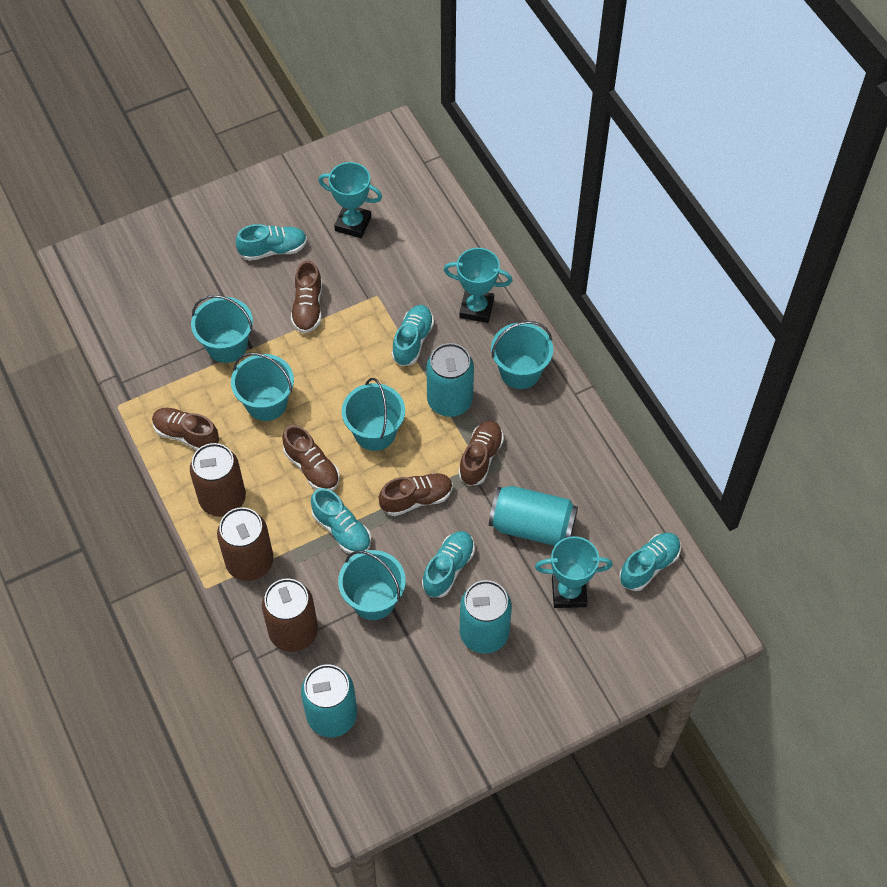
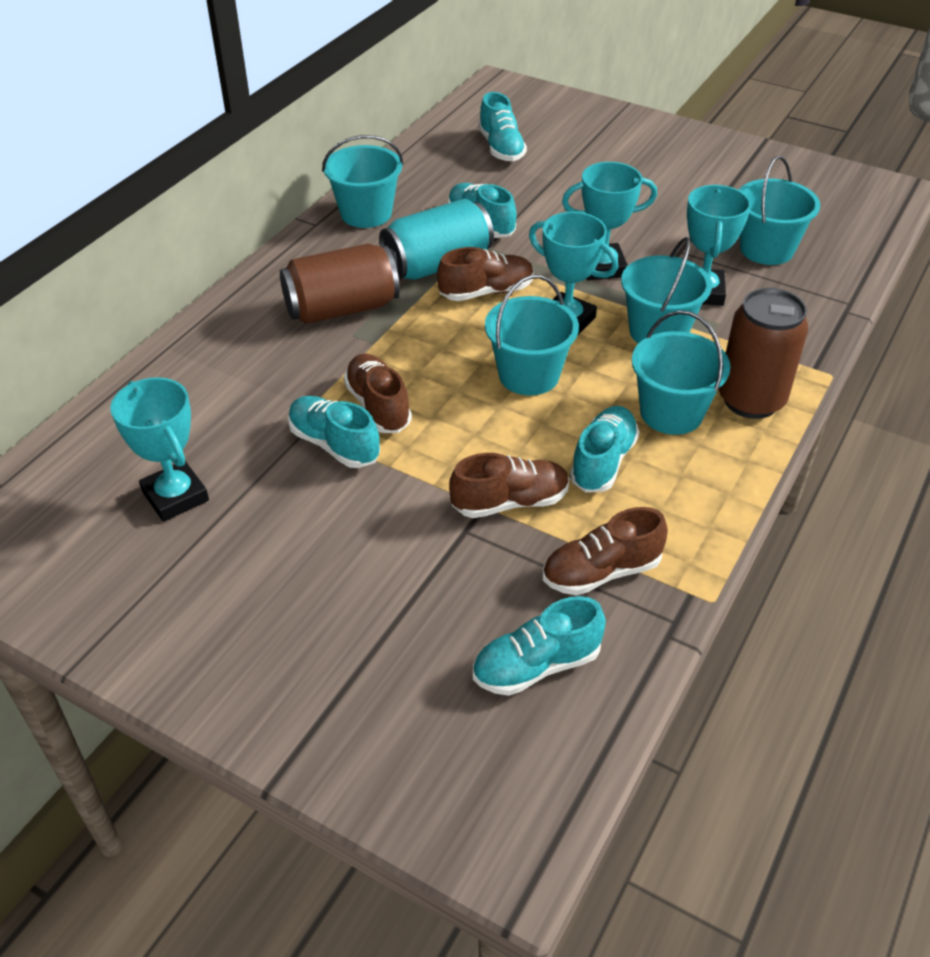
brown can: [190,443,246,517] [217,507,273,581] [262,579,318,652] = 3 -> [280,244,400,324] [719,288,808,419] = 2
brown shoe: [152,408,219,450] [282,425,340,491] [291,260,322,333] [379,473,453,516] [458,421,504,486] = 5 -> [344,354,412,433] [437,247,534,301] [449,453,569,518] [543,507,668,595] = 4
turquoise can: [301,664,357,737] [426,343,474,417] [460,580,512,654] [489,486,578,546] = 4 -> [379,199,494,280] = 1
turquoise trophy: [318,162,382,238] [444,248,513,323] [535,536,613,608] = 3 -> [110,377,209,522] [529,212,618,336] [562,162,657,280] [687,185,751,306] = 4

